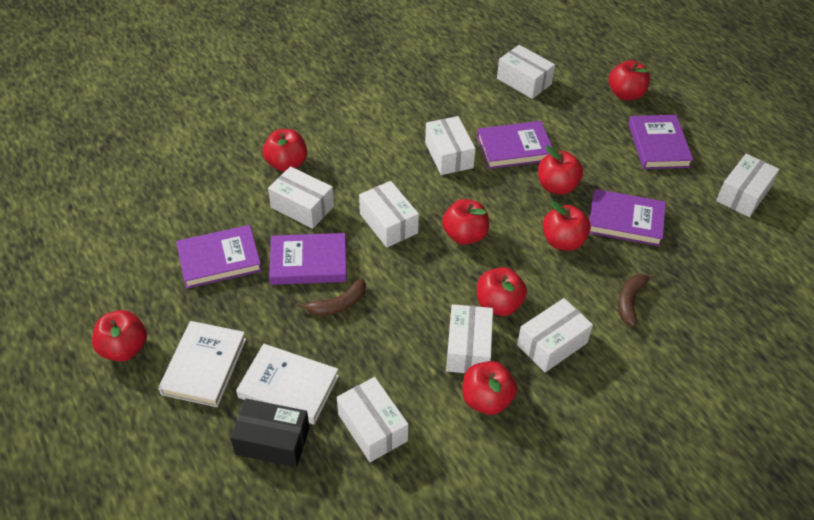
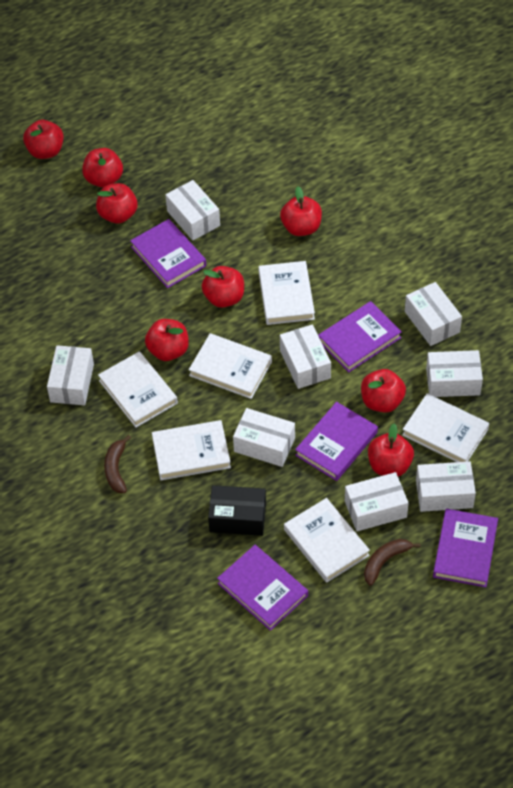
white book: [158,321,246,407] [236,344,339,424] = 2 -> [98,351,178,427] [152,420,231,480] [189,333,272,399] [258,261,315,325] [284,498,370,583] [402,393,489,462] = 6

